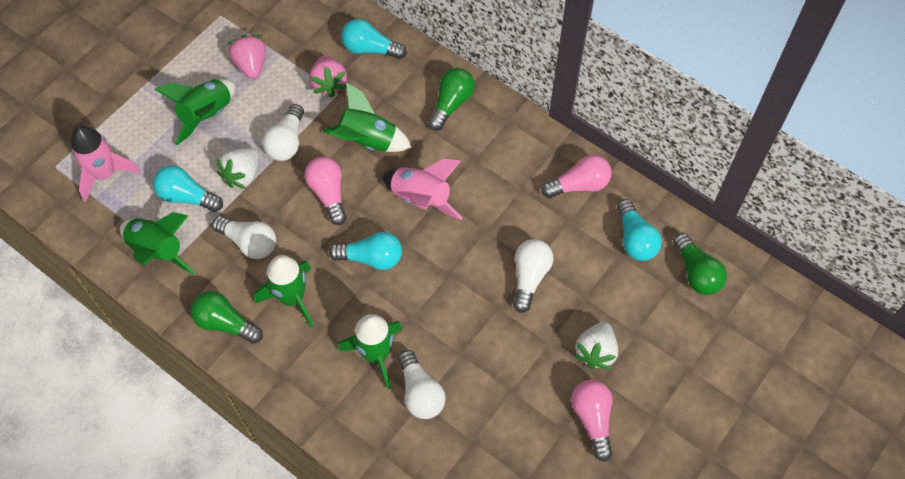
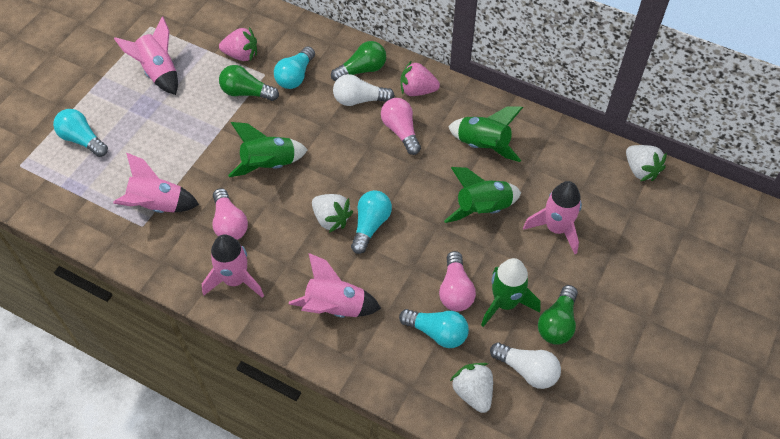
green rocket: [120,212,195,275] [154,79,235,145] [254,255,314,327] [323,82,411,152] [338,314,402,390] = 5 -> [228,122,308,177] [444,167,521,223] [448,107,523,162] [481,258,541,327] = 4
pink rocket: [71,126,141,202] [382,159,462,220] = 2 -> [113,153,199,213] [114,16,178,95] [202,234,264,298] [289,253,381,318] [523,181,582,254] = 5
white light bulb: [212,216,276,259] [263,104,304,161] [398,350,445,419] [513,239,553,313] = 4 -> [333,74,395,106] [490,342,561,389] = 2
white strawberry: [217,148,260,189] [574,322,618,369] = 2 -> [312,194,353,233] [450,363,493,413] [626,145,667,181] = 3

